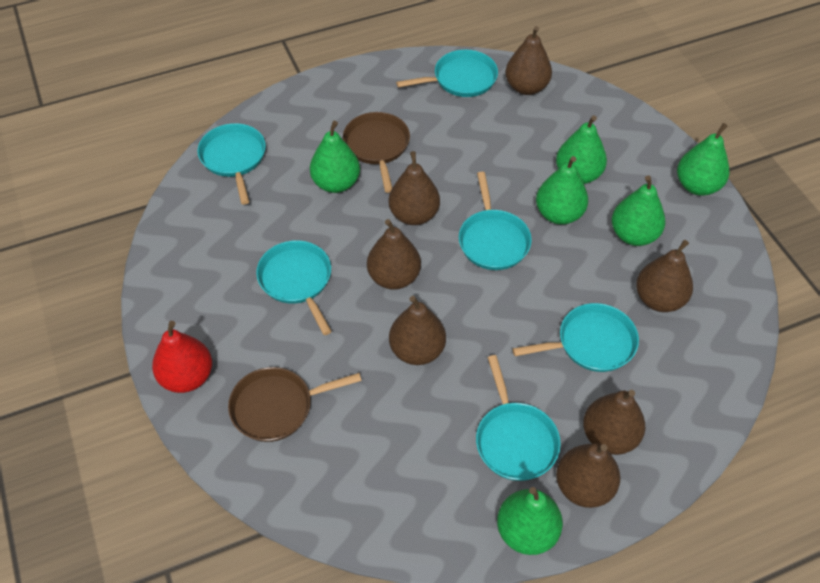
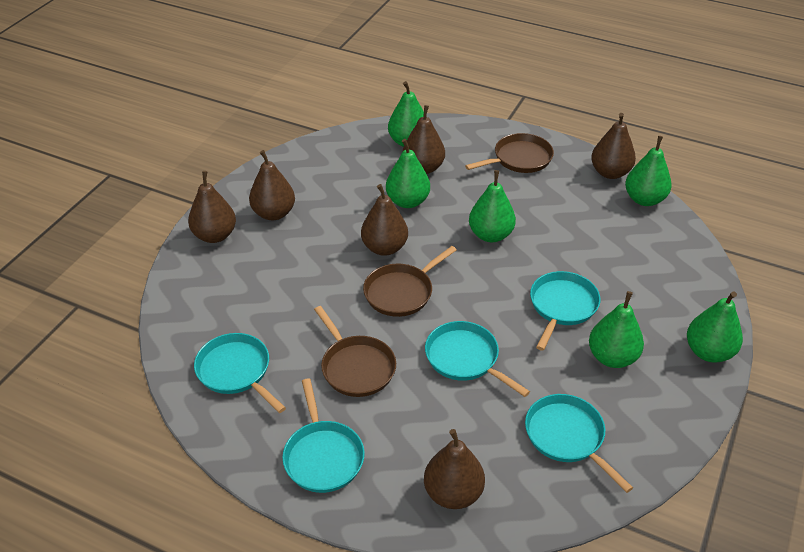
brown pan: [228,367,362,442] [343,112,410,193] = 2 -> [314,306,396,397] [363,246,457,317] [465,133,554,173] = 3
brown pear: [367,219,421,290] [388,151,440,225] [389,296,446,365] [505,26,552,95] [556,443,620,508] [583,390,645,455] [636,240,693,312] = 7 -> [188,171,236,243] [249,150,295,220] [361,184,408,256] [403,105,445,174] [424,429,485,509] [591,113,636,179] = 6
red pear: [152,321,212,393] = 1 -> none = 0
turquoise pan: [197,123,266,204] [256,240,332,335] [396,50,498,97] [459,172,532,270] [476,355,561,481] [512,303,639,372] = 6 -> [194,333,286,413] [282,379,365,493] [425,321,530,397] [525,394,633,493] [530,271,600,351] = 5

